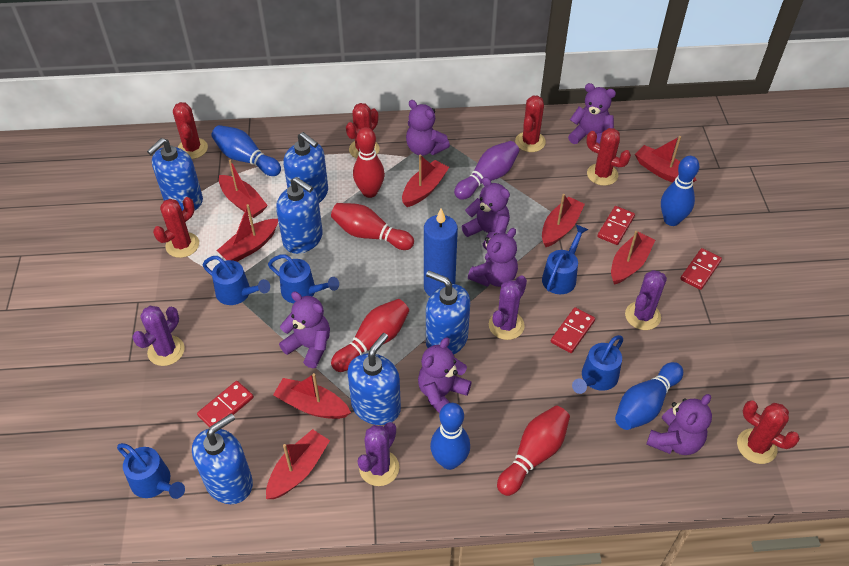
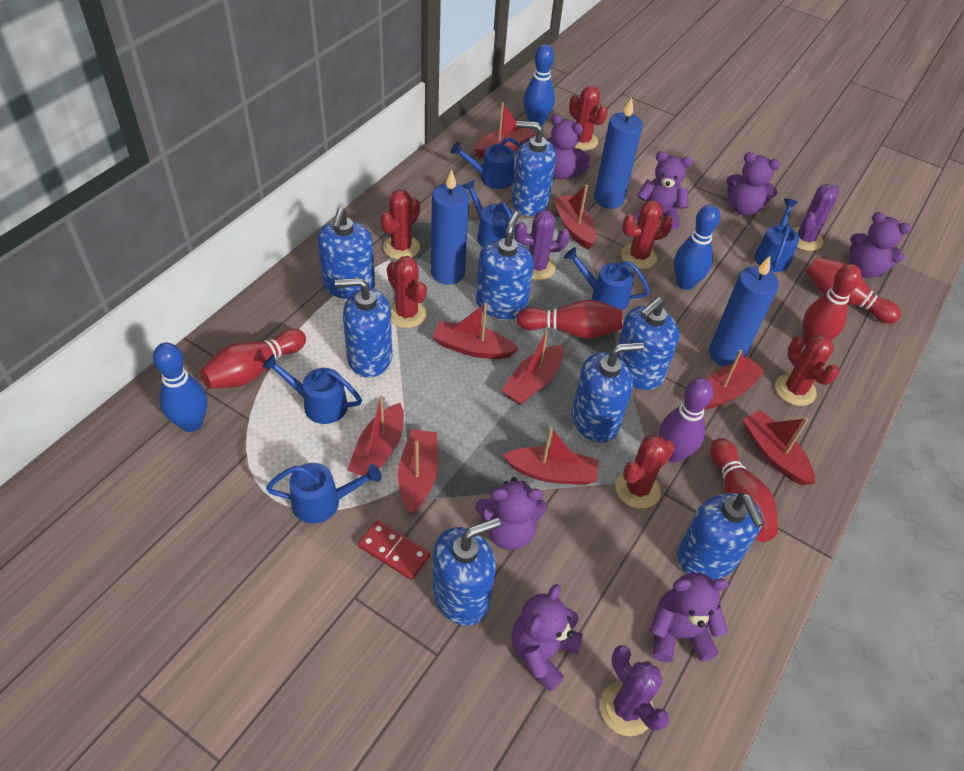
blue bowling pin: [211,125,281,176] [430,403,470,470] [615,362,683,430] [661,156,699,226] = 4 -> [153,343,208,432] [523,44,555,126] [674,205,720,290] = 3
blue candle: [424,208,458,296] = 1 -> [431,170,469,285] [594,98,643,209] [709,256,779,367] = 3
blue soap dispenser: [147,138,203,211] [192,413,253,504] [276,177,323,254] [283,132,328,203] [347,333,401,425] [426,271,470,355] = 6 -> [317,207,375,299] [335,278,393,378] [432,517,501,626] [476,212,534,319] [512,121,556,216] [572,342,644,443] [618,297,680,390] [677,493,765,580] = 8
blue watering can: [117,443,185,499] [203,256,270,305] [268,254,339,303] [542,225,588,294] [572,335,623,394] = 5 -> [263,354,362,424] [266,463,382,524] [451,137,521,189] [463,180,518,247] [564,247,650,310] [755,199,799,272] = 6
purple cactus: [132,306,185,366] [358,422,399,486] [489,275,527,340] [625,270,667,330] = 4 -> [515,210,570,280] [600,645,669,736] [793,184,839,251] = 3
red boat: [217,204,278,262] [219,159,268,218] [266,429,330,499] [273,373,351,419] [402,154,449,207] [542,194,585,247] [611,231,655,285] [635,136,696,183] = 8 -> [347,397,404,476] [398,430,438,514] [433,303,519,359] [474,102,536,158] [501,330,563,405] [502,427,599,485] [553,185,596,249] [704,350,766,409] [743,410,815,485] = 9
red bowling pin: [331,203,414,250] [331,299,409,372] [353,127,385,198] [497,406,570,496] = 4 -> [200,329,306,389] [516,300,623,339] [710,438,778,542] [803,264,862,345] [806,257,901,324] = 5
red domino: [197,381,254,427] [551,307,595,353] [597,206,635,245] [680,248,722,290] = 4 -> [358,520,430,580] = 1

